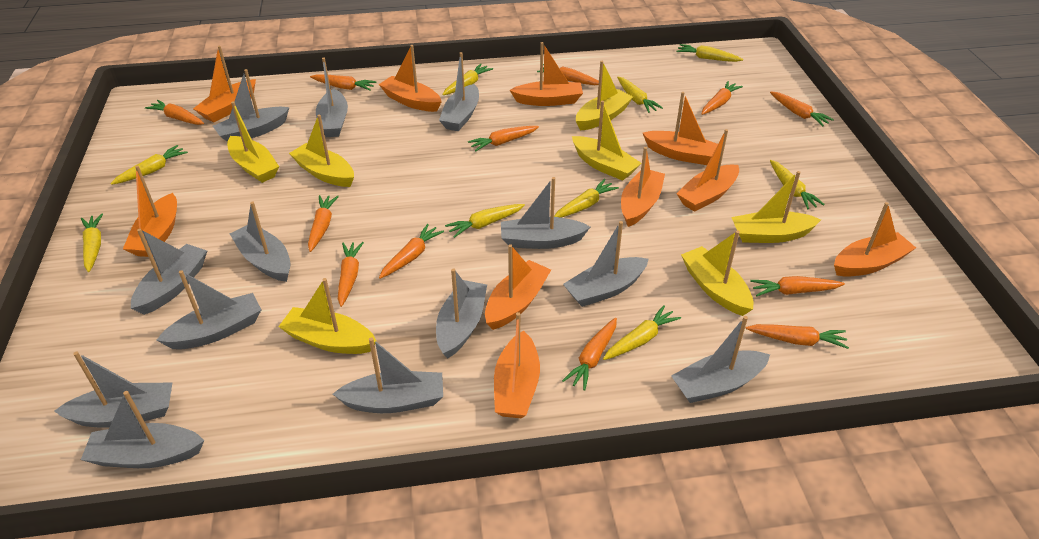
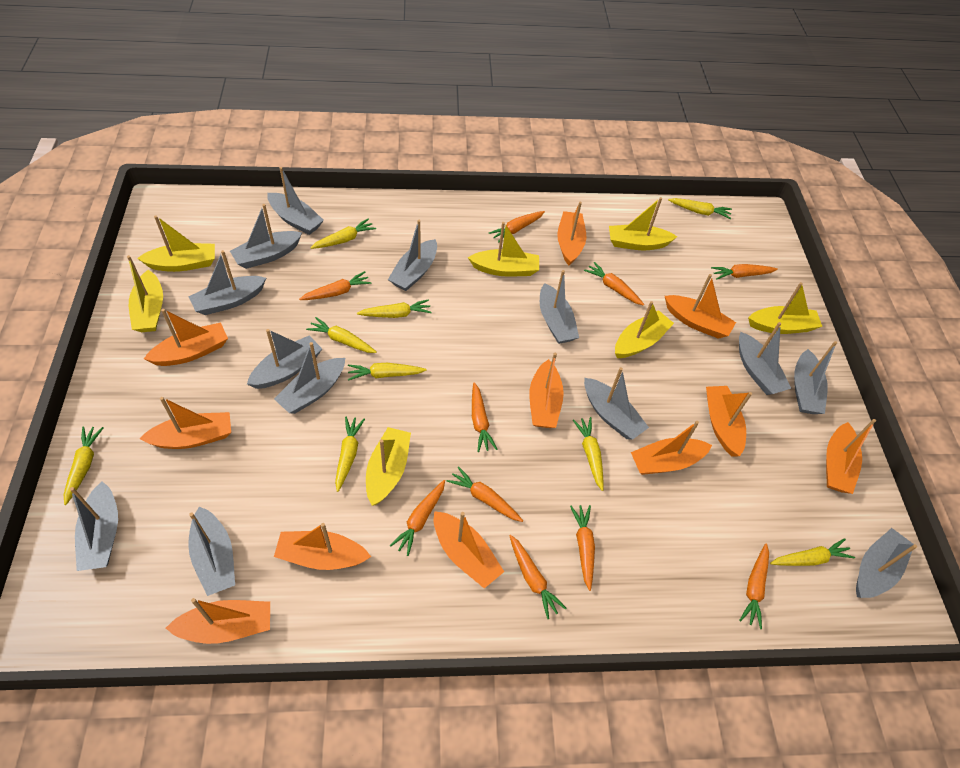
orange boat: [123,165,177,257] [193,46,256,122] [379,45,442,112] [485,244,551,330] [494,312,540,418] [510,42,583,106] [621,147,665,227] [643,92,718,165] [676,129,739,212] [834,202,916,277] = 10 -> [139,397,231,449] [144,309,228,366] [166,598,270,644] [274,523,371,570] [434,511,504,588] [529,353,564,428] [557,201,586,265] [631,421,712,475] [665,274,736,339] [706,386,752,457] [826,419,876,494] = 11
orange carrot: [145,100,204,125] [308,195,339,252] [310,74,377,91] [338,242,364,307] [379,224,444,279] [468,126,539,151] [537,64,599,85] [562,318,617,391] [702,81,743,115] [746,324,849,349] [750,276,845,296] [770,92,834,126] = 12 -> [299,271,371,300] [390,480,445,556] [447,466,523,522] [472,382,497,452] [489,211,545,243] [510,535,567,619] [570,505,595,591] [584,262,644,306] [711,264,778,280] [739,544,769,629] = 10

